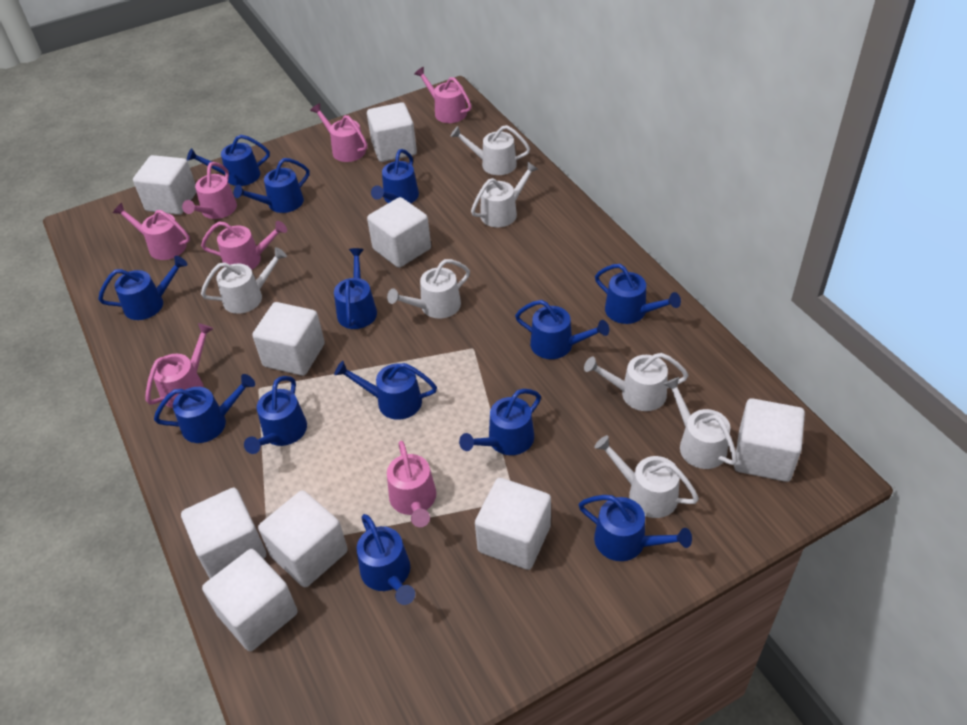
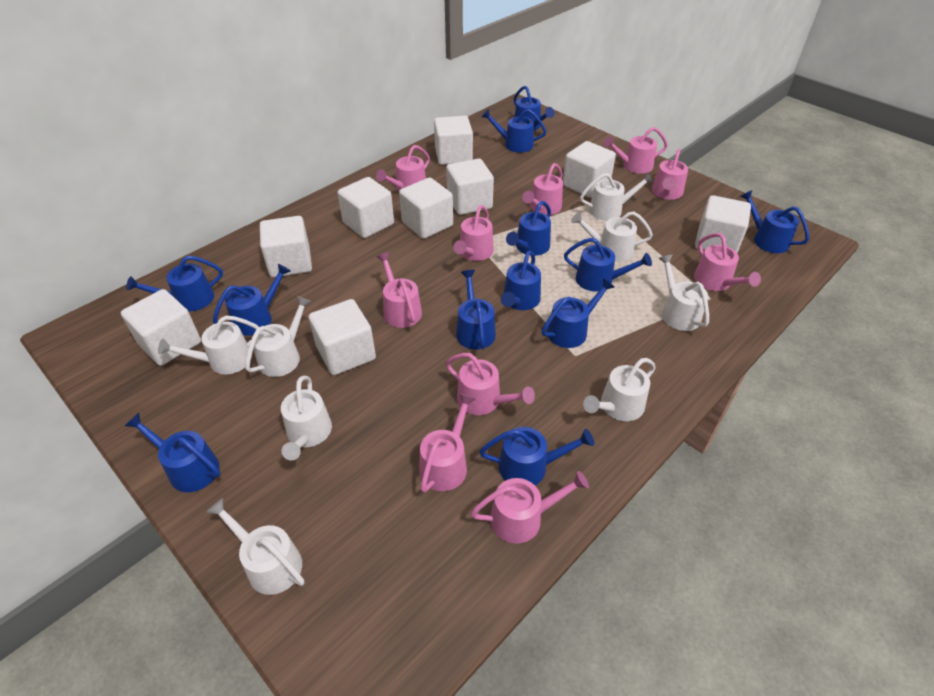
blue watering can: [98,256,187,320] [154,374,255,443] [187,135,270,186] [234,158,309,213] [244,376,307,454] [334,248,377,329] [334,361,437,420] [357,514,415,605] [371,149,419,203] [459,389,541,455] [515,300,609,359] [579,495,692,561] [595,264,681,324] = 13 -> [125,413,221,492] [126,256,223,311] [213,264,291,335] [456,270,496,350] [480,427,594,485] [481,109,547,153] [501,251,541,310] [506,201,551,256] [514,86,555,131] [542,278,614,348] [564,238,652,292] [740,190,809,253] = 12
pink watering can: [113,203,190,260] [145,323,214,408] [182,162,237,219] [201,221,287,270] [310,103,368,162] [387,441,436,527] [414,67,472,123] = 7 -> [376,145,430,192] [376,252,422,328] [419,393,475,493] [446,353,535,415] [453,205,494,261] [471,471,589,544] [522,163,563,215] [603,127,668,174] [652,148,688,200] [694,233,761,291] = 10
white watering can: [201,247,287,314] [387,259,470,319] [450,125,530,175] [471,162,538,227] [584,353,689,411] [594,435,699,518] [664,377,738,469] = 7 -> [158,316,259,374] [206,498,304,595] [245,296,311,377] [281,376,332,460] [571,212,653,261] [580,173,654,221] [583,358,656,421] [658,254,709,331] = 8

